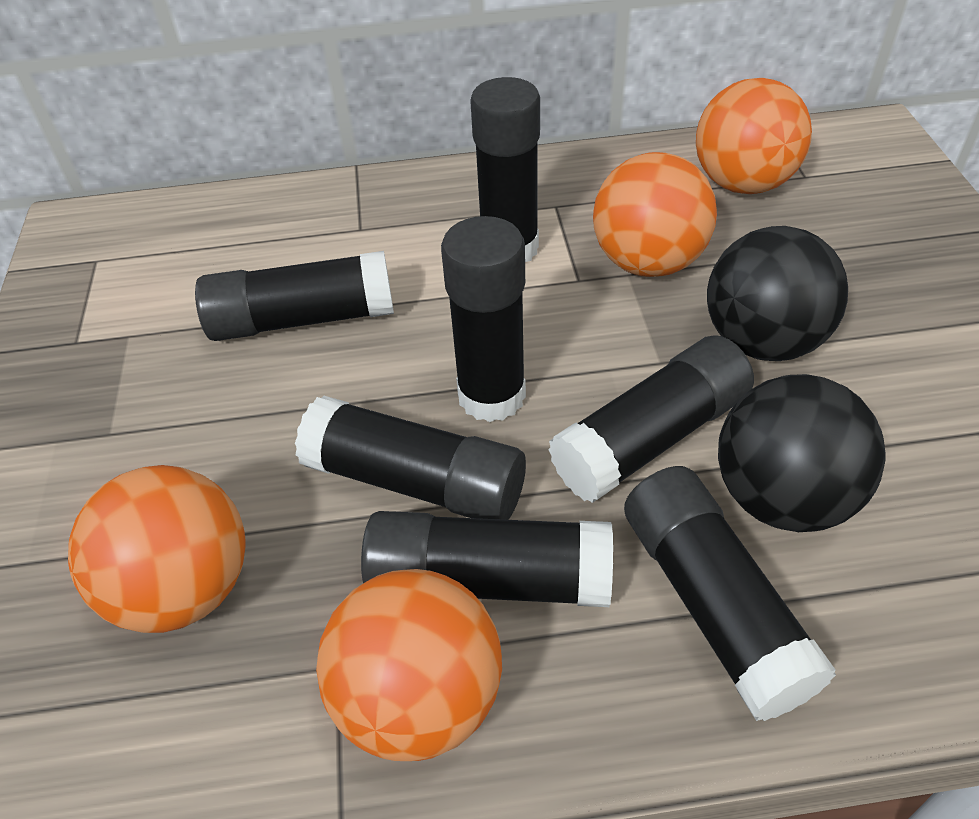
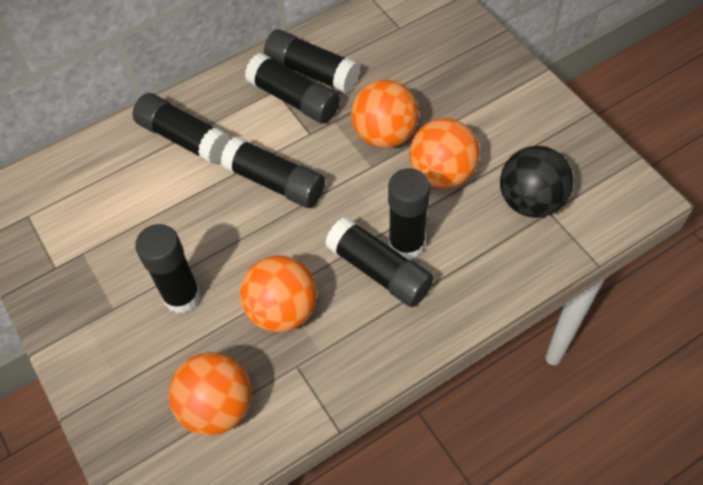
black ball: [707,226,848,361] [718,374,886,532] = 2 -> [500,146,573,218] = 1

